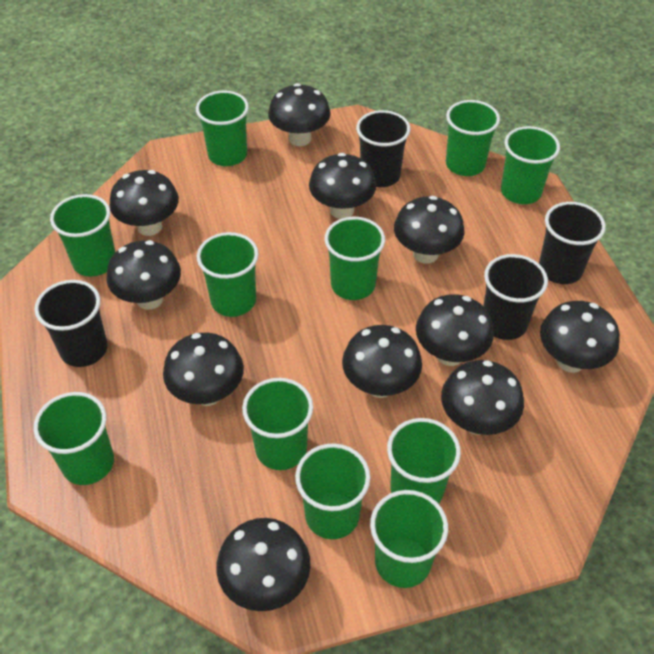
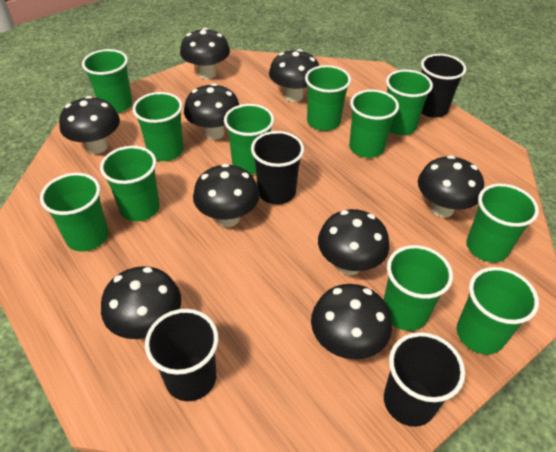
black mushroom: [107,240,181,310] [110,170,179,236] [163,333,244,406] [216,518,311,611] [268,83,331,146] [309,153,376,219] [342,325,422,398] [394,196,464,264] [416,294,494,366] [441,360,524,435] [540,301,620,373] = 11 -> [59,96,120,154] [101,266,181,339] [180,28,230,79] [184,83,239,140] [193,164,260,227] [269,49,319,102] [311,284,392,360] [318,209,390,275] [418,155,484,218] = 9

